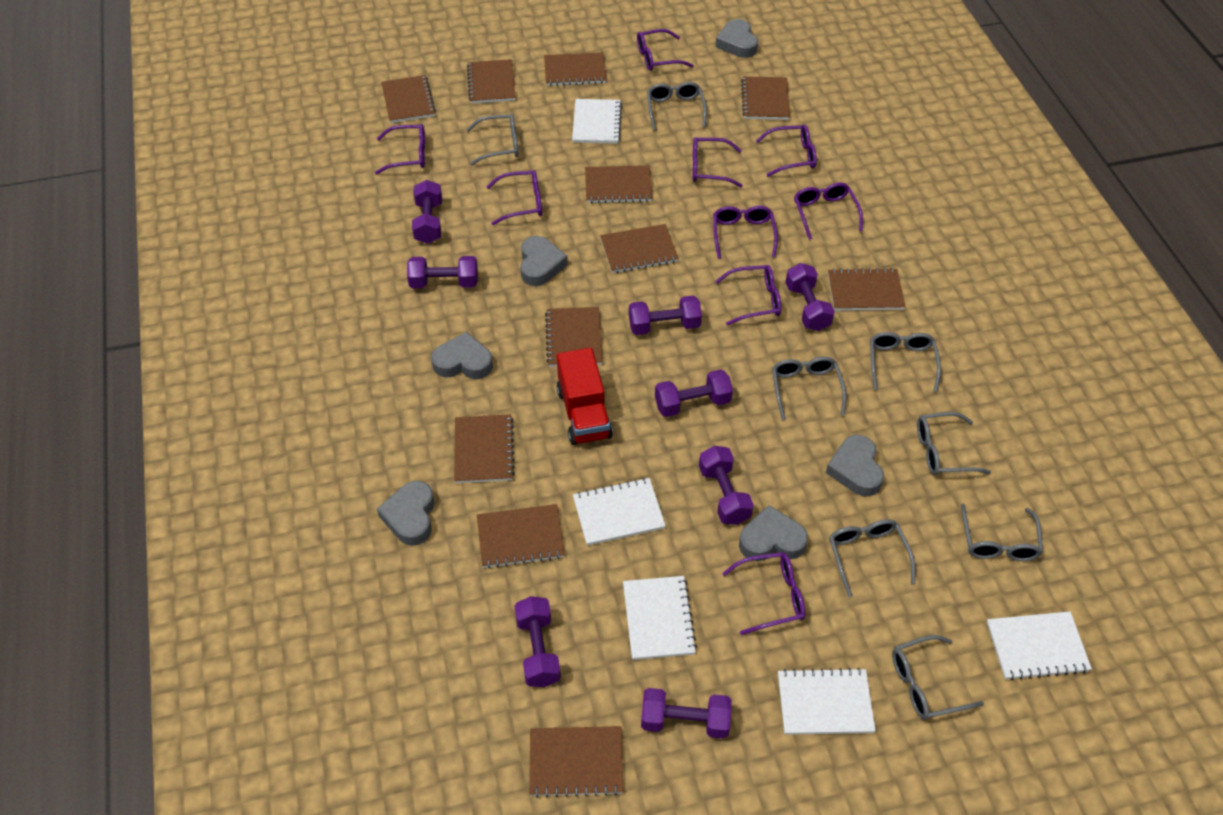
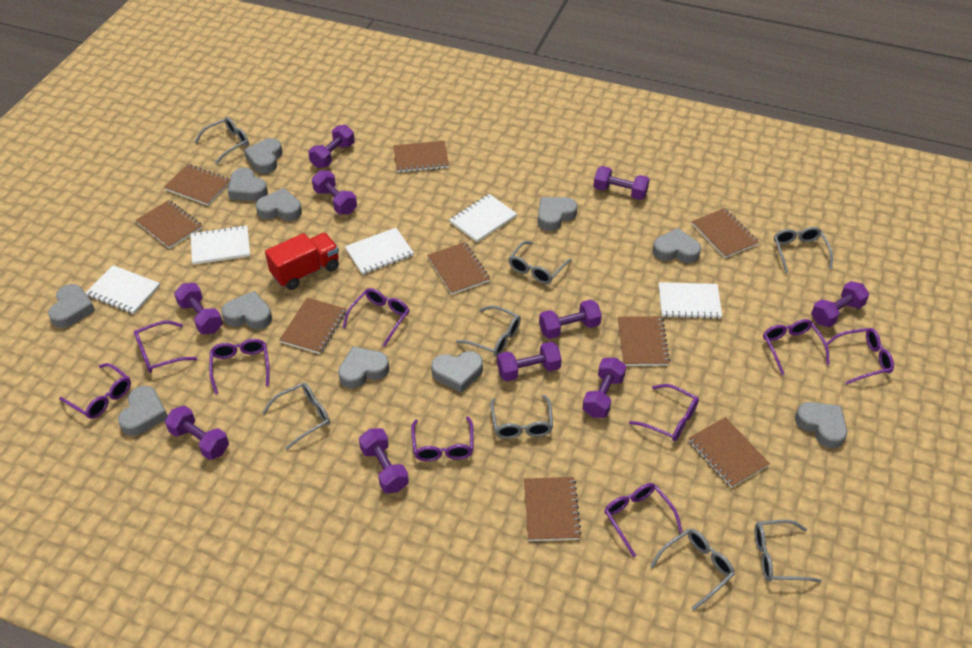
brown notebook: [381,75,436,123] [454,414,515,483] [467,59,516,104] [477,504,565,569] [529,726,624,798] [544,52,607,86] [545,307,603,367] [585,165,652,203] [600,224,679,273] [741,76,790,120] [828,268,906,311] = 11 -> [135,200,202,249] [164,164,230,206] [279,298,346,354] [393,141,449,172] [427,242,490,295] [524,477,582,541] [618,316,670,366] [688,417,770,488] [692,208,759,258] = 9
grey heart: [377,481,435,546] [431,331,493,379] [520,236,568,286] [715,19,758,58] [739,505,808,561] [826,435,884,496] = 6 -> [48,284,95,328] [118,386,168,436] [221,291,272,329] [228,167,268,201] [244,138,282,174] [256,188,302,221] [338,346,389,389] [431,351,483,393] [538,197,578,231] [653,228,701,263] [795,402,847,448] = 11
purple dumbbell: [407,256,478,288] [412,180,442,244] [515,596,561,687] [629,295,702,335] [641,688,731,739] [655,369,733,417] [699,446,754,525] [785,263,835,331] = 8 -> [165,406,229,460] [174,283,223,334] [308,125,355,168] [312,170,357,214] [359,428,409,493] [497,342,562,381] [539,300,602,339] [582,357,626,418] [594,166,650,200] [811,281,869,327] = 10

